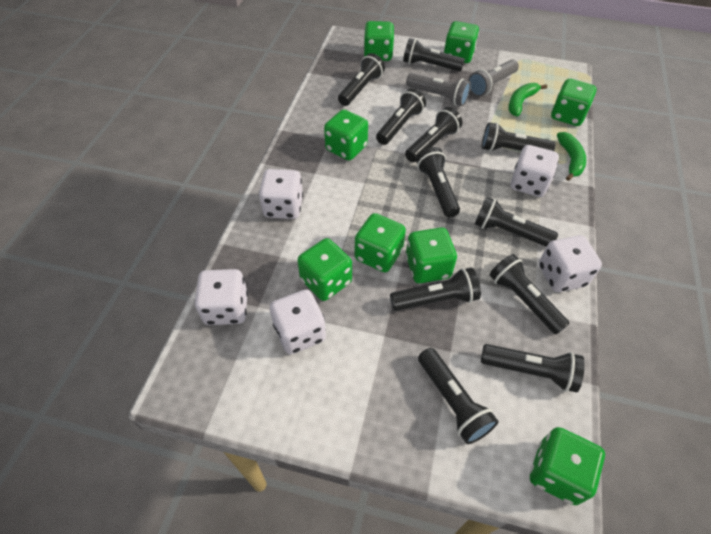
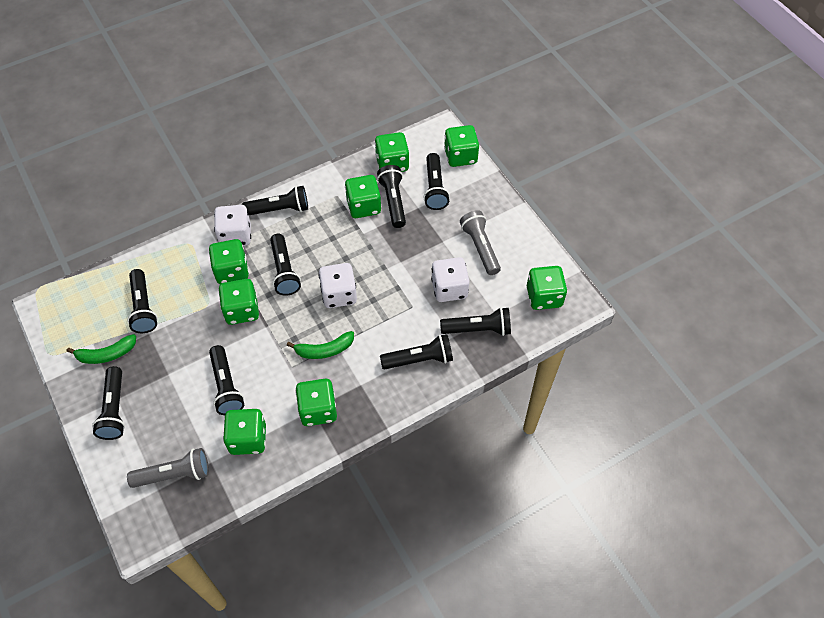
black flashlight: [338,53,385,106] [376,88,426,145] [390,267,481,311] [403,38,465,71] [405,107,462,162] [416,147,460,217] [418,348,499,444] [475,197,558,247] [481,344,585,393] [482,122,556,152] [489,254,570,334] = 11 -> [92,366,125,440] [128,269,158,333] [209,345,244,415] [242,186,308,215] [270,234,301,296] [377,165,406,228] [380,334,453,370] [424,153,450,210] [440,307,511,336] = 9
white dice: [194,269,248,325] [259,169,303,219] [270,289,326,354] [511,145,559,197] [539,235,602,292] = 5 -> [214,205,251,246] [318,263,357,308] [431,257,469,302] = 3

